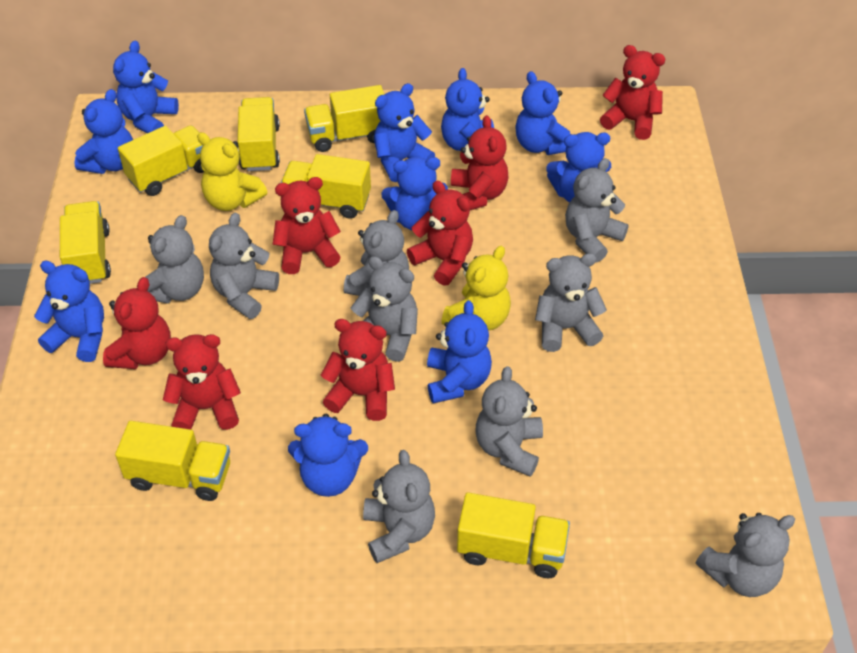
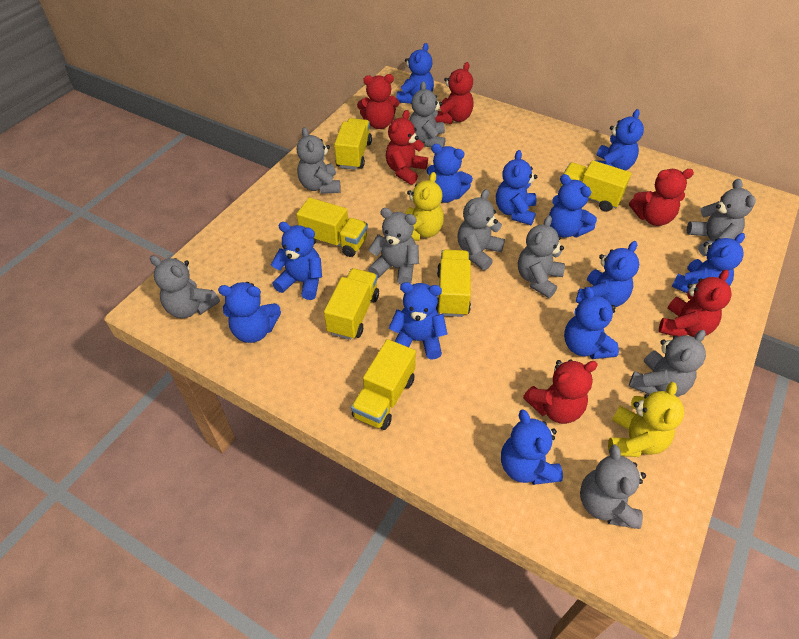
blue teddy bear: [34,261,104,362] [74,89,133,174] [113,41,179,133] [288,414,368,497] [374,83,435,182] [381,157,448,230] [427,300,492,403] [441,68,494,151] [515,71,571,155] [546,132,611,203] = 10 -> [218,282,281,343] [271,222,322,300] [389,282,448,360] [397,43,434,104] [427,144,473,203] [496,150,537,225] [501,409,563,485] [549,174,597,238] [564,287,619,359] [576,241,639,307] [594,109,644,171] [671,233,745,293] = 12
red teddy bear: [103,277,171,369] [163,334,241,430] [273,177,341,274] [320,319,395,421] [407,181,473,286] [451,115,509,210] [600,45,665,140] = 7 -> [357,74,400,129] [386,110,428,185] [435,62,474,124] [523,359,598,424] [629,169,694,226] [659,269,732,337] = 6
yellow truck: [60,201,111,284] [115,421,230,501] [118,125,204,196] [237,97,280,171] [281,154,371,219] [304,85,385,152] [457,492,570,578] = 7 -> [296,198,368,257] [324,268,379,340] [334,118,372,170] [351,339,416,430] [436,249,471,317] [560,160,631,212] = 6

